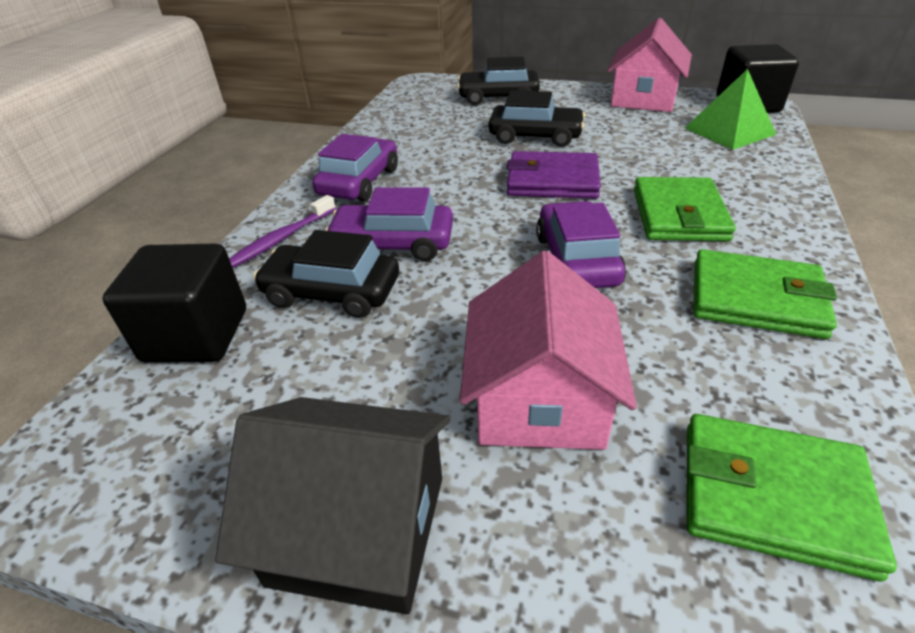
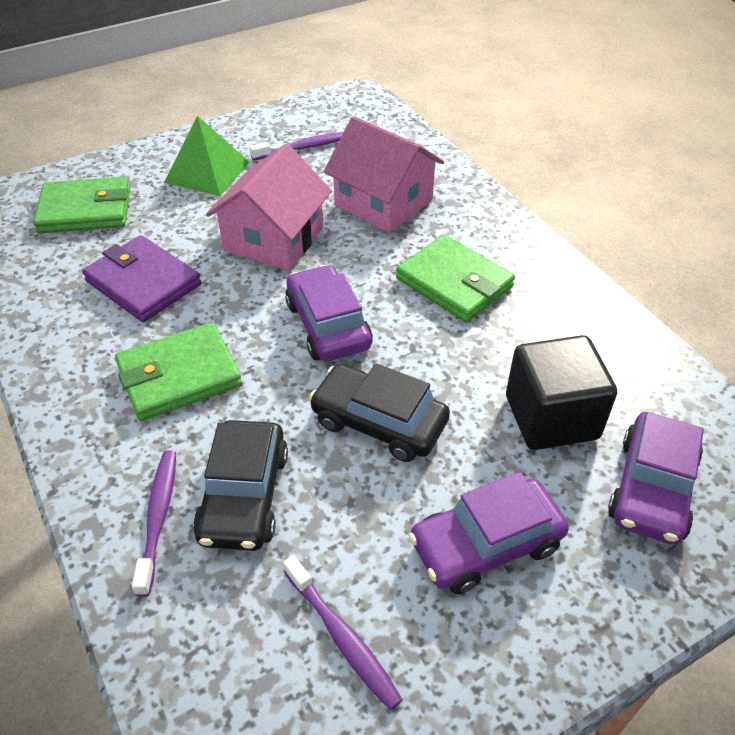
black car: [253,230,399,318] [457,57,540,105] [489,90,585,147] = 3 -> [193,420,288,551] [309,363,450,462] = 2
black cube: [102,244,246,363] [716,44,799,113] = 2 -> [506,335,617,450] = 1
black house: [215,397,450,614] = 1 -> none = 0
purple toothbrush: [229,195,336,268] = 1 -> [132,450,176,597] [249,132,344,161] [283,555,403,710] = 3

